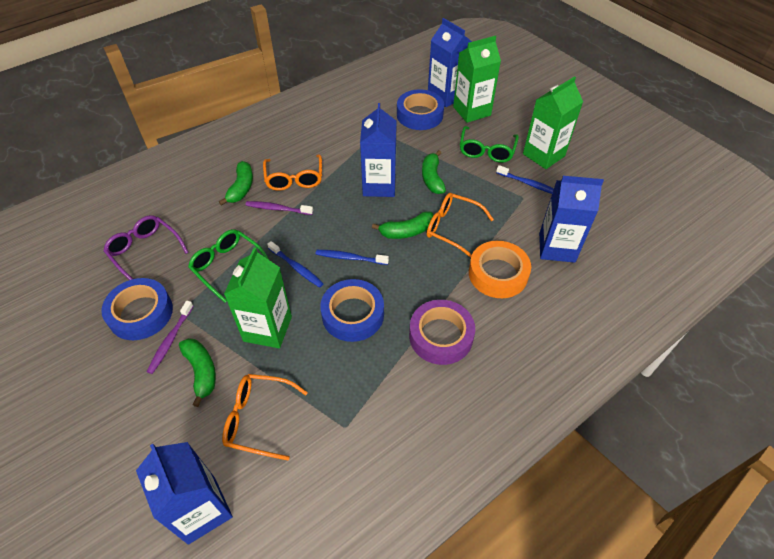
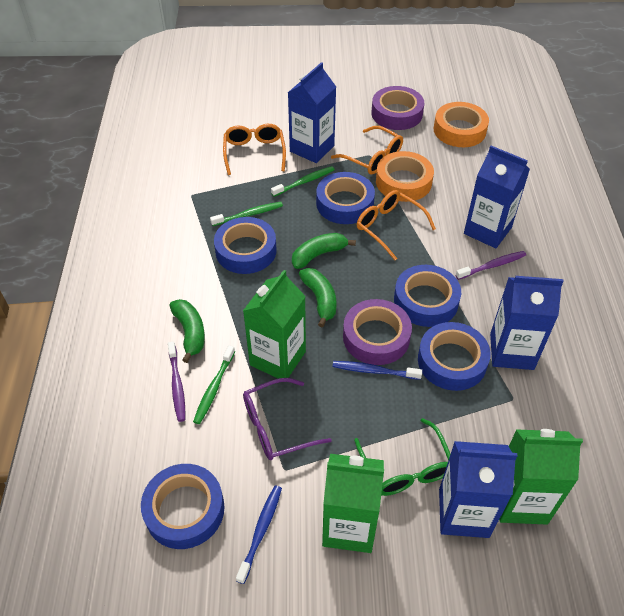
blue tape: [102,278,173,340] [320,279,384,342] [397,89,444,130] = 3 -> [141,464,224,549] [214,217,277,274] [316,172,375,224] [394,265,461,327] [418,322,491,391] = 5
blue toothbrush: [267,241,324,287] [316,250,389,265] [496,165,554,194] = 3 -> [236,486,282,584] [333,361,422,380] = 2
green banana: [179,338,216,407] [219,161,253,206] [372,211,434,239] [422,150,446,194] = 4 -> [169,299,205,363] [292,233,356,269] [299,268,337,328] = 3
green glasses: [188,229,269,303] [460,126,519,163] = 2 -> [354,418,450,496] = 1
green toothbrush: none = 0 -> [193,345,235,424] [210,202,283,226] [271,166,335,197] = 3
orange tape: [469,241,531,298] = 1 -> [376,151,434,202] [434,102,489,147] = 2
purple tape: [409,300,475,365] = 1 -> [343,299,412,365] [371,86,424,130] = 2

